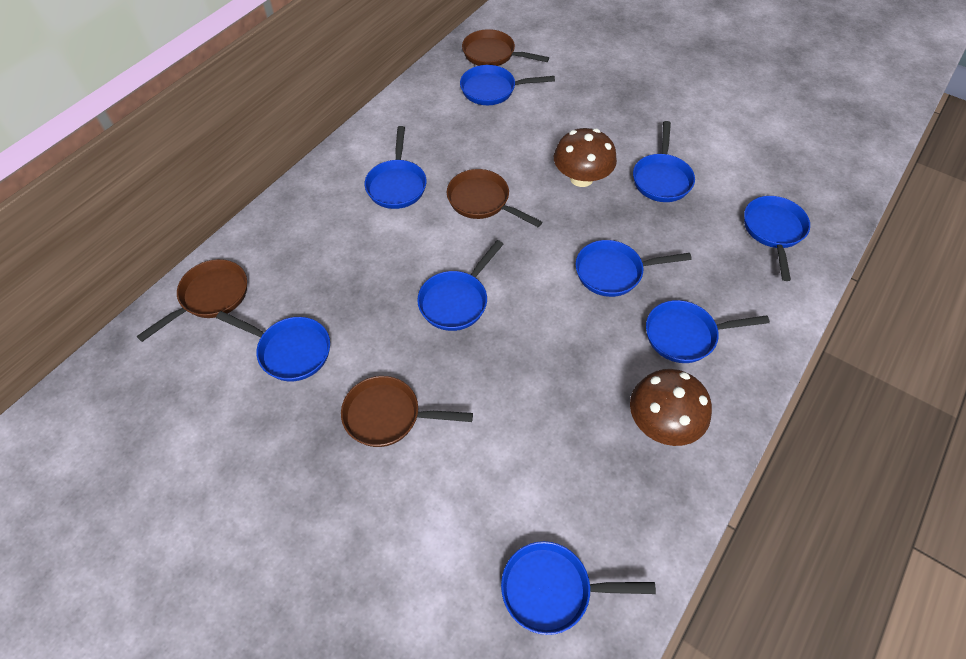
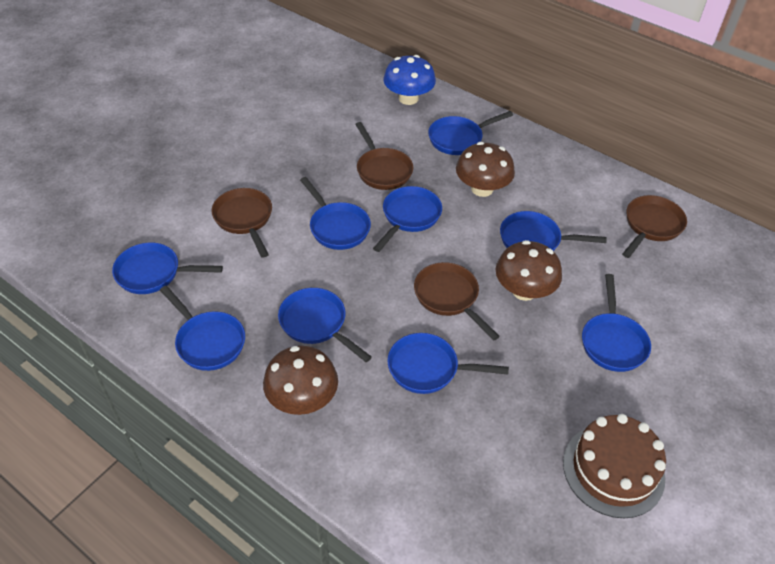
blue mushroom: none = 0 -> [383,55,436,105] = 1
brown cake: none = 0 -> [563,414,666,518] = 1
brown mushroom: [554,128,617,187] [630,369,712,446] = 2 -> [263,346,338,415] [456,142,515,197] [496,240,562,301] = 3

